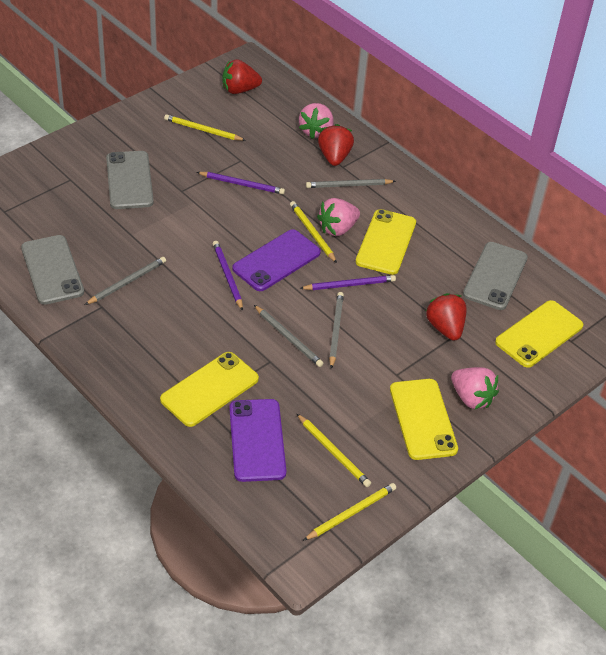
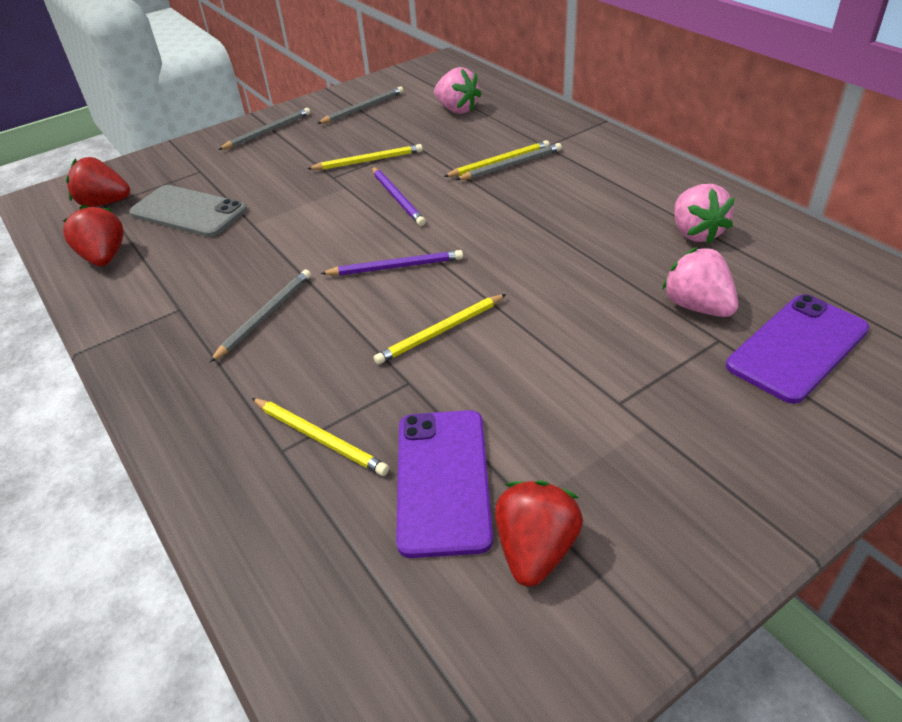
grey phone: [21,235,84,305] [106,151,154,209] [463,242,528,310] = 3 -> [129,185,247,237] = 1
purple pencil: [197,172,285,194] [213,241,243,311] [299,275,396,290] = 3 -> [320,250,463,276] [372,167,426,226] = 2
yellow phone: [160,352,259,427] [356,209,416,275] [390,379,458,460] [495,300,583,368] = 4 -> none = 0

